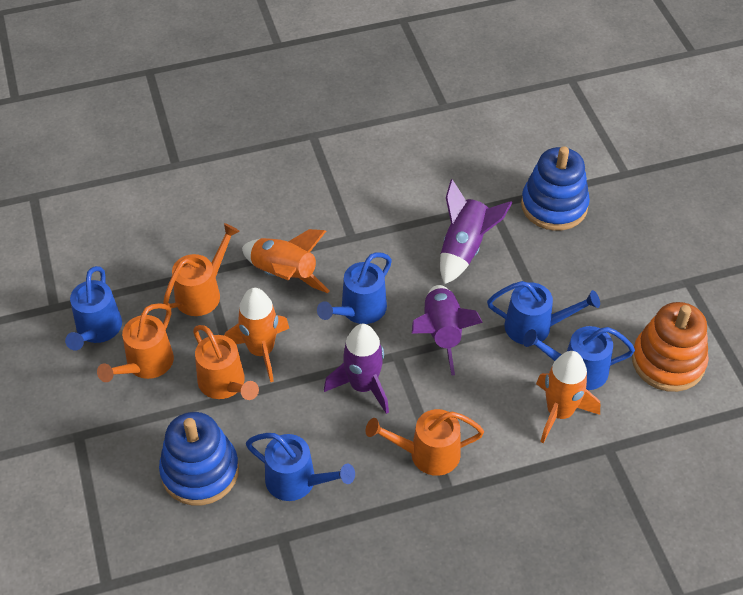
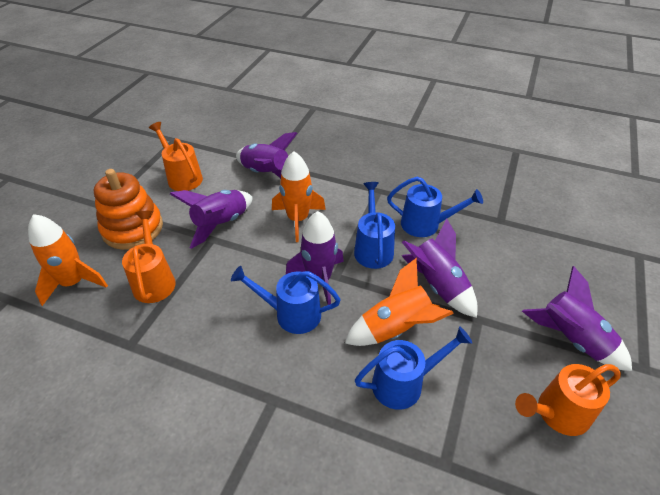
blue stacking toy: [159,412,239,506] [521,146,590,231] = 2 -> none = 0
blue watering can: [65,266,122,351] [246,433,355,501] [317,252,392,324] [487,281,600,344] [523,326,635,390] = 5 -> [231,266,341,334] [354,182,395,269] [355,326,472,410] [387,177,483,237] = 4
orange watering can: [97,303,174,382] [163,223,240,316] [193,325,259,400] [366,409,484,476] = 4 -> [122,211,176,303] [149,122,203,191] [515,364,621,436] = 3
purple rocket: [324,324,389,414] [412,285,483,375] [440,179,513,284] = 3 -> [170,190,253,249] [236,132,297,178] [286,211,344,305] [402,219,478,318] [522,266,632,371] = 5

